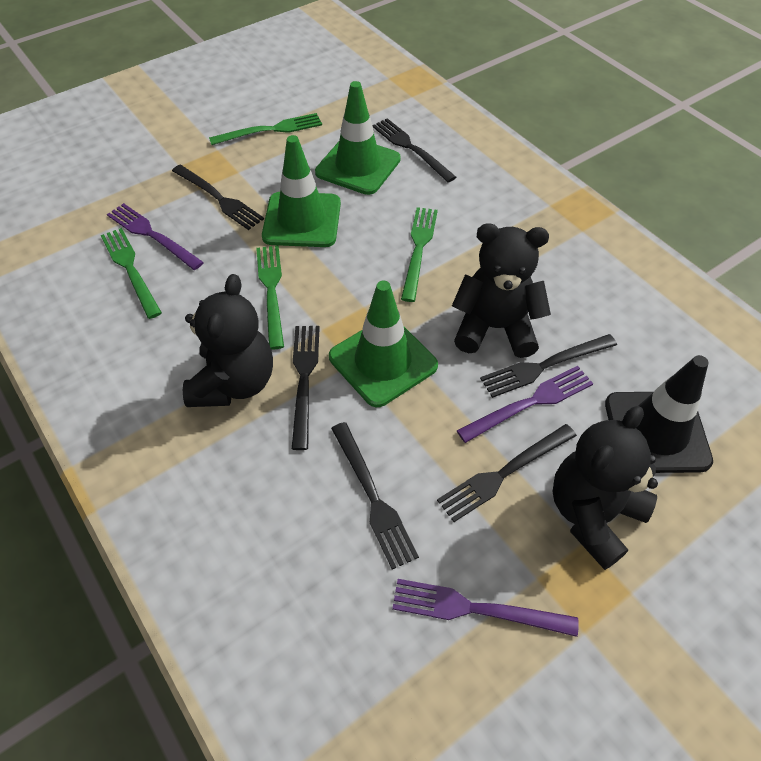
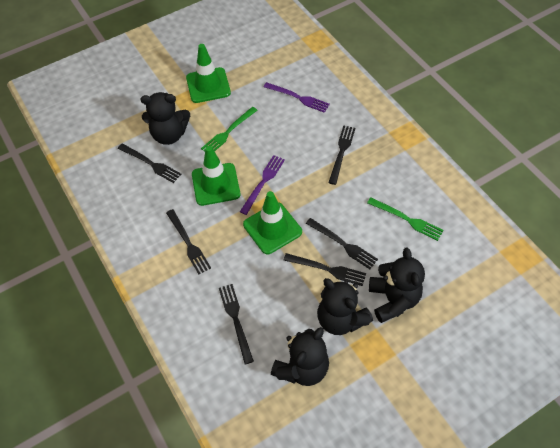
black teddy bear: [183,274,273,407] [452,223,551,358] [552,406,658,570] = 3 -> [140,92,190,145] [271,327,329,386] [317,278,373,335] [369,248,425,323] = 4
black traffic cone: [605,355,713,473] = 1 -> none = 0
green fork: [101,228,162,319] [209,113,322,145] [256,245,284,349] [401,207,438,302] = 4 -> [201,107,258,152] [367,197,444,241] = 2
purple fork: [107,203,204,270] [392,579,579,637] [456,366,594,443] = 3 -> [240,155,285,215] [263,82,330,113] = 2

